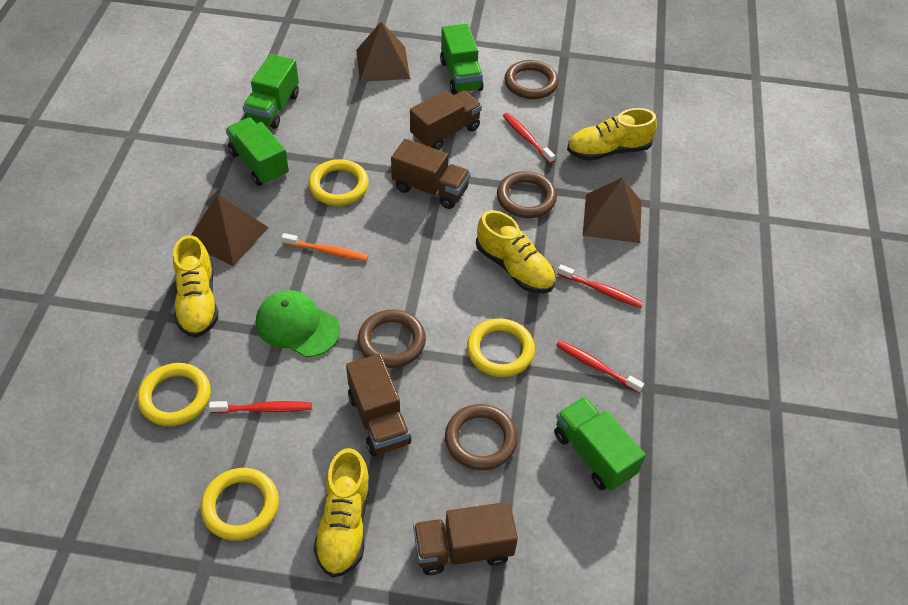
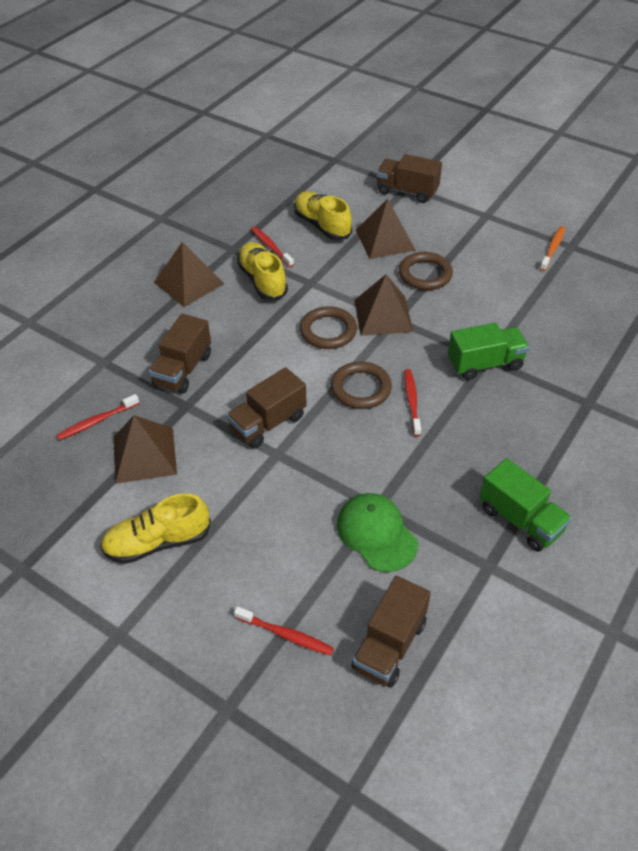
brown pyramid: [191,194,268,266] [356,22,410,82] [583,177,642,243] = 3 -> [114,415,177,484] [154,242,224,307] [354,275,413,336] [356,199,416,259] = 4
brown ring: [358,310,426,368] [445,404,518,470] [497,171,557,218] [504,60,559,99] = 4 -> [300,306,357,349] [331,362,392,409] [399,252,453,290] = 3
green truck: [226,118,289,186] [243,54,299,129] [440,24,484,94] [554,397,646,491] = 4 -> [448,323,529,380] [480,458,572,552] = 2
yellow ring: [137,363,211,426] [201,468,279,541] [308,159,369,206] [467,318,535,377] = 4 -> none = 0
yellow shoe: [173,235,218,338] [314,448,371,578] [476,210,555,293] [567,108,657,161] = 4 -> [100,493,211,564] [237,242,288,300] [294,192,352,240] = 3

